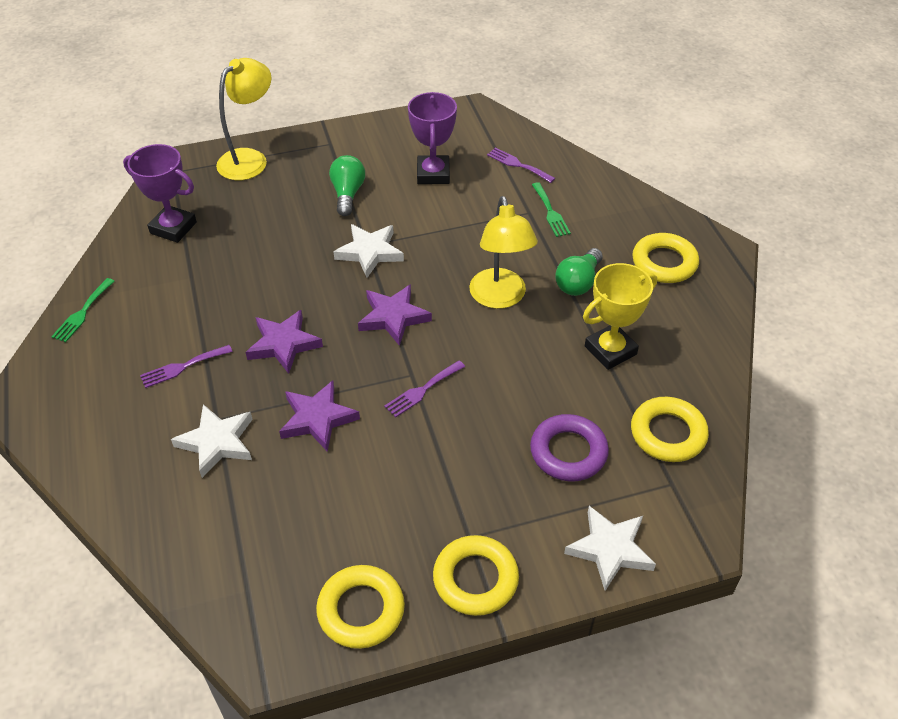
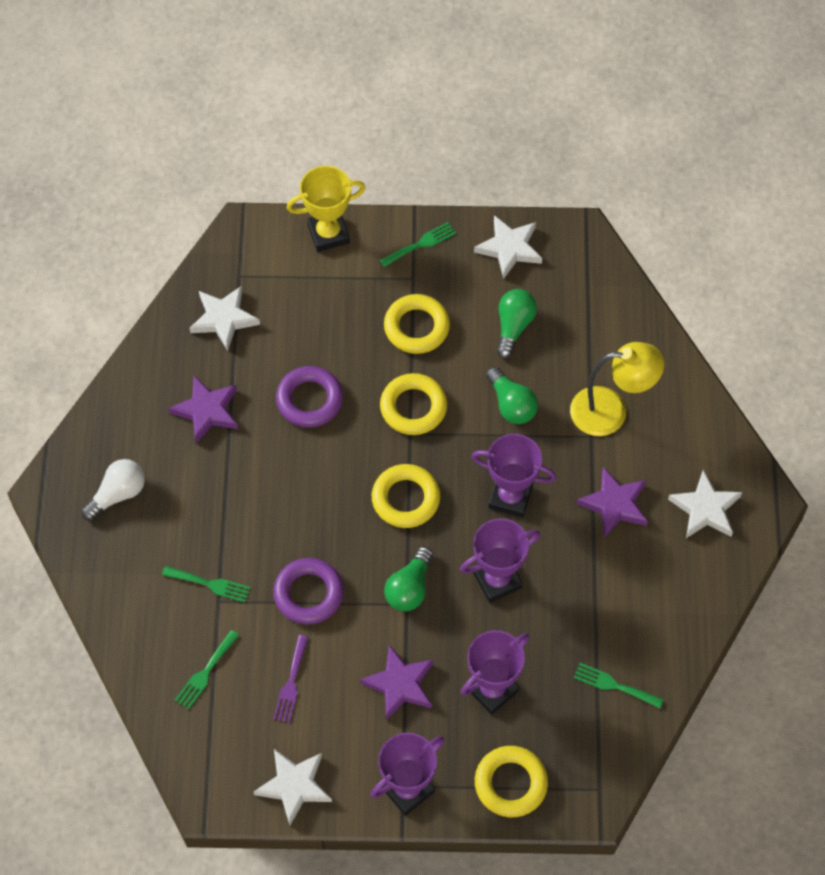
green fork: [51,278,115,342] [532,182,571,237] = 2 -> [162,566,250,603] [175,630,239,709] [380,222,456,267] [574,663,664,709] = 4
green light bulb: [329,155,365,216] [555,248,603,296] = 2 -> [384,547,433,611] [486,366,538,424] [497,289,537,359] = 3
purple fork: [140,345,233,388] [384,360,465,418] [487,147,555,183] = 3 -> [273,635,309,723] = 1
purple ring: [530,414,609,482] = 1 -> [273,558,344,624] [276,366,343,428] = 2
purple trophy: [123,144,197,243] [408,92,457,184] = 2 -> [370,733,444,816] [460,518,540,603] [461,630,529,715] [471,434,556,518] = 4
white light bulb: none = 0 -> [81,459,145,521] = 1
white star: [171,404,253,478] [334,224,404,278] [564,506,656,591] = 3 -> [189,286,260,351] [254,749,332,825] [474,215,542,279] [668,470,742,538] = 4
yellow lamp: [216,58,271,180] [469,196,538,309] = 2 -> [570,342,664,436] = 1

